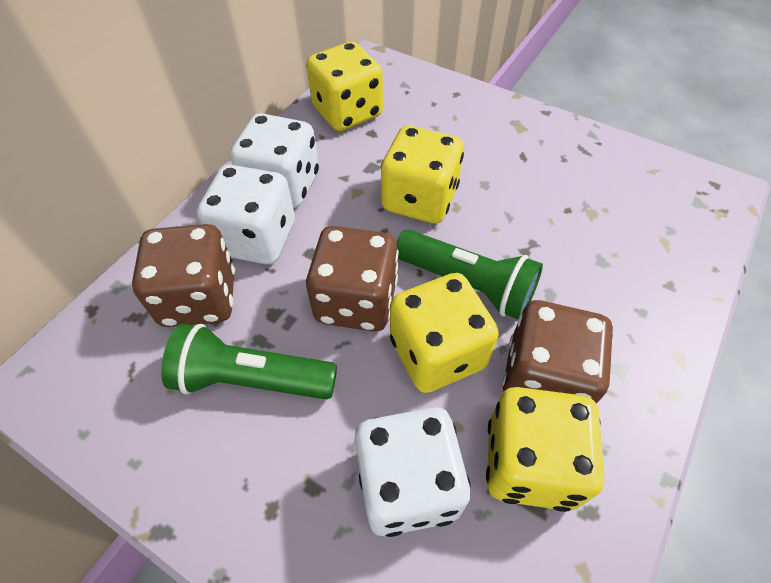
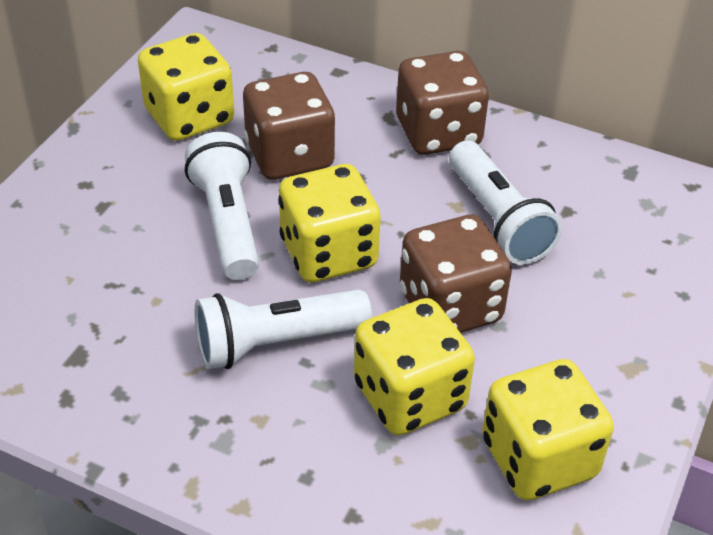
green flashlight: [161,324,337,400] [396,230,543,319] = 2 -> none = 0
white dice: [197,165,295,264] [230,113,319,208] [355,407,471,537] = 3 -> none = 0
white flashlight: none = 0 -> [185,132,259,280] [195,290,372,369] [449,140,562,265] = 3

